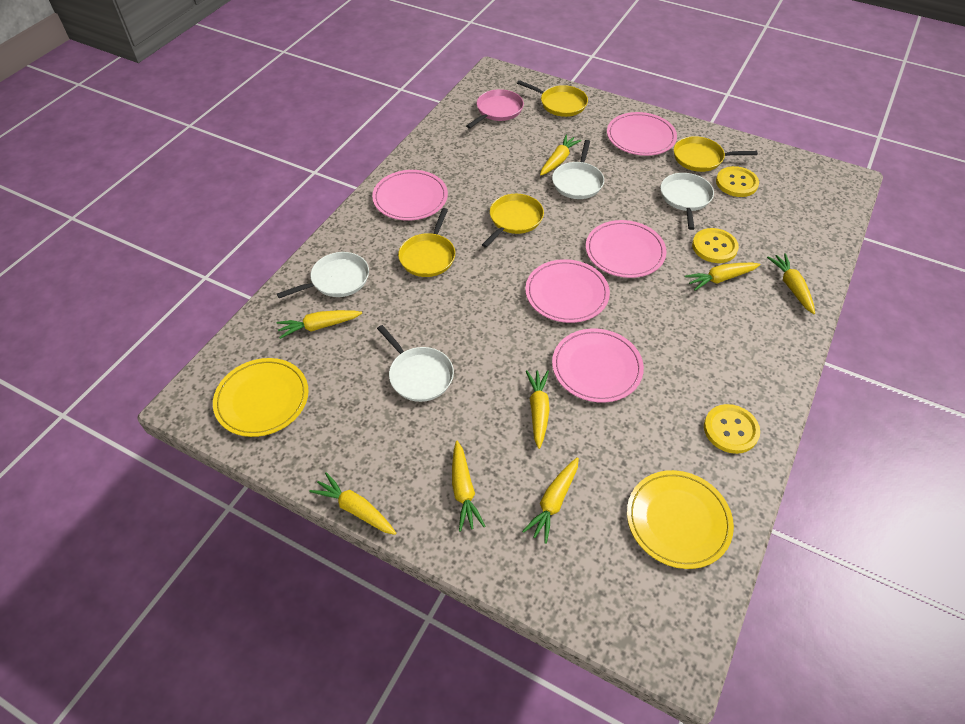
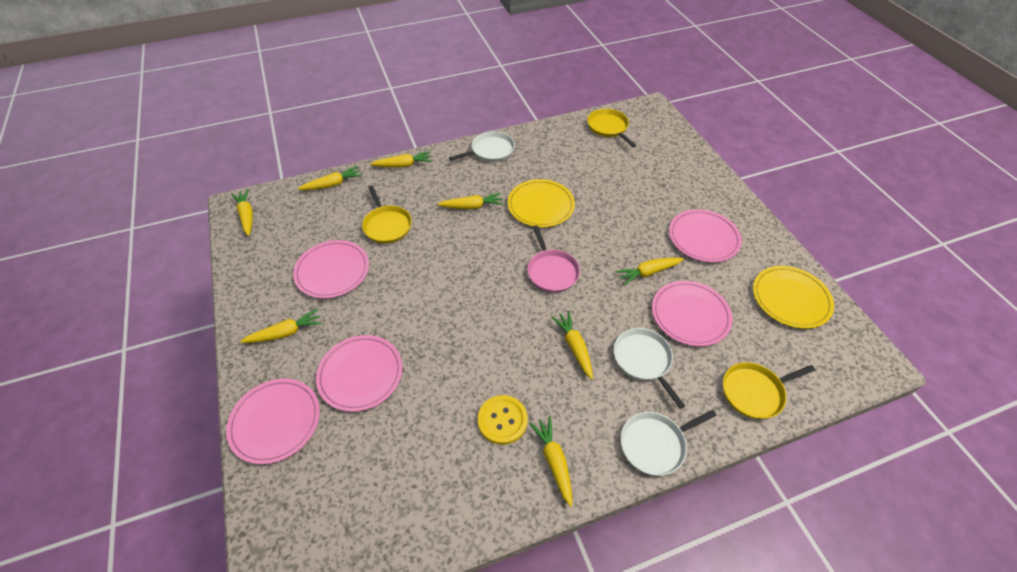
white pan: [277,252,369,298] [377,325,454,402] [552,140,604,199] [660,173,714,230] = 4 -> [449,131,515,162] [614,328,685,409] [621,410,717,476] = 3
yellow button: [692,228,739,263] [704,404,760,454] [716,166,759,197] = 3 -> [478,395,528,445] = 1
yellow pan: [398,208,455,277] [482,194,544,248] [517,80,588,117] [674,136,758,172] = 4 -> [362,186,412,244] [587,109,636,147] [723,362,815,419] = 3

